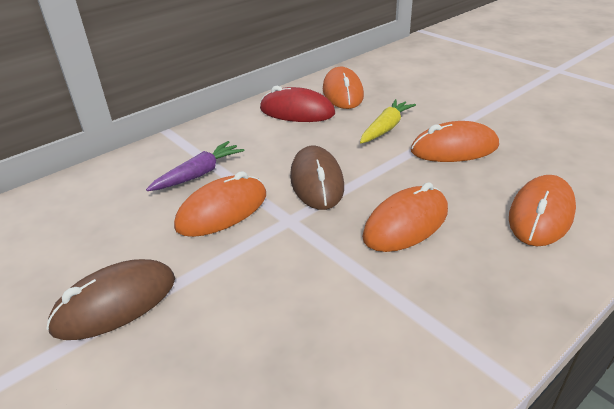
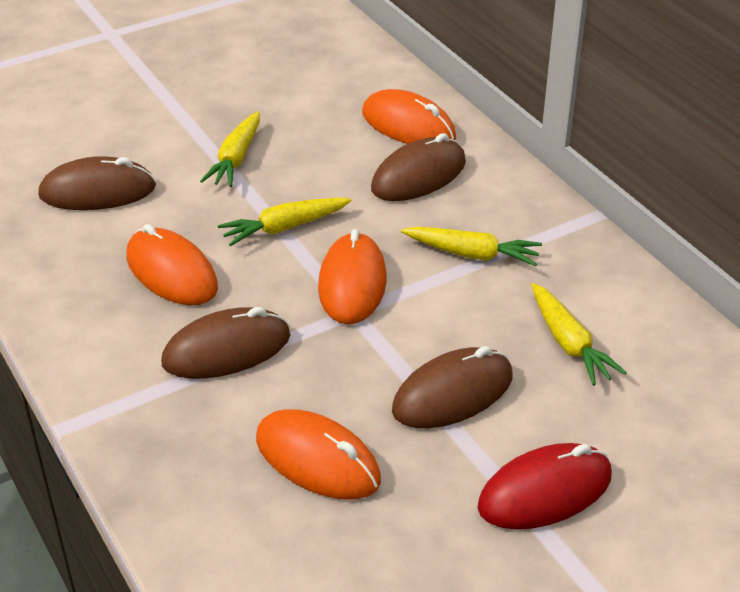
brown mouse: [46,259,175,340] [290,146,344,210] = 2 -> [38,156,156,210] [161,307,290,379] [371,133,466,201] [392,346,512,428] = 4
orange mouse: [174,171,266,237] [323,67,364,109] [362,182,448,252] [411,121,499,162] [509,175,576,246] = 5 -> [126,224,218,305] [256,409,381,500] [318,229,386,324] [362,89,456,144] = 4
purple carrot: [146,141,244,191] = 1 -> none = 0
yellow carrot: [360,99,416,144] = 1 -> [200,111,260,187] [218,198,352,246] [401,227,542,266] [531,283,627,386] = 4

